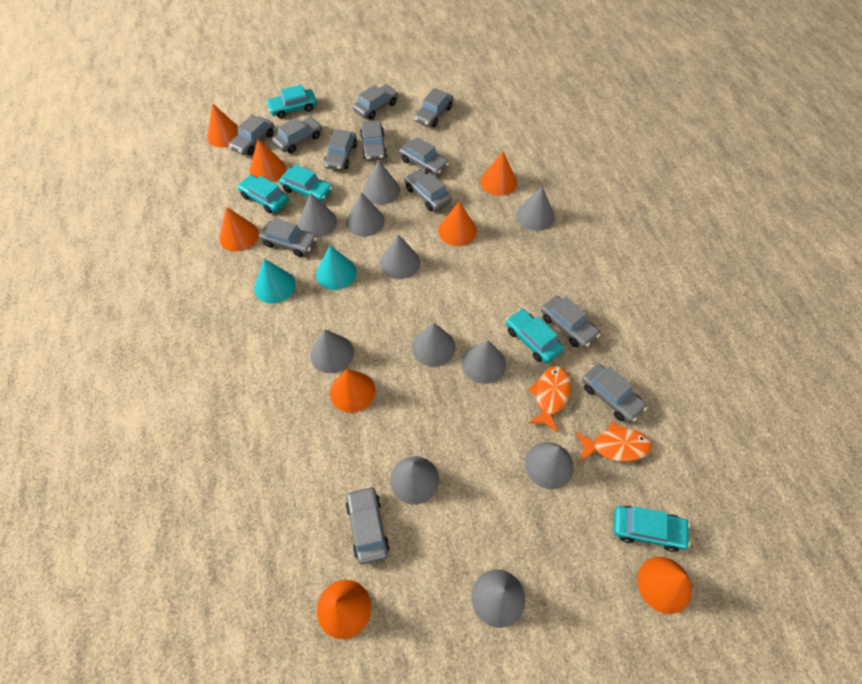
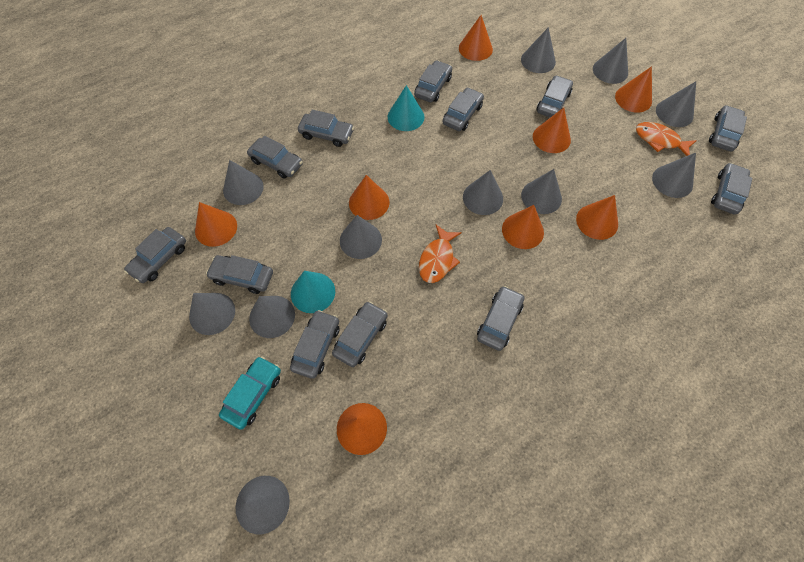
turquoise car: [237,175,289,214] [266,85,317,119] [279,165,333,202] [506,309,564,363] [613,506,690,552] = 5 -> [219,356,281,430] = 1

